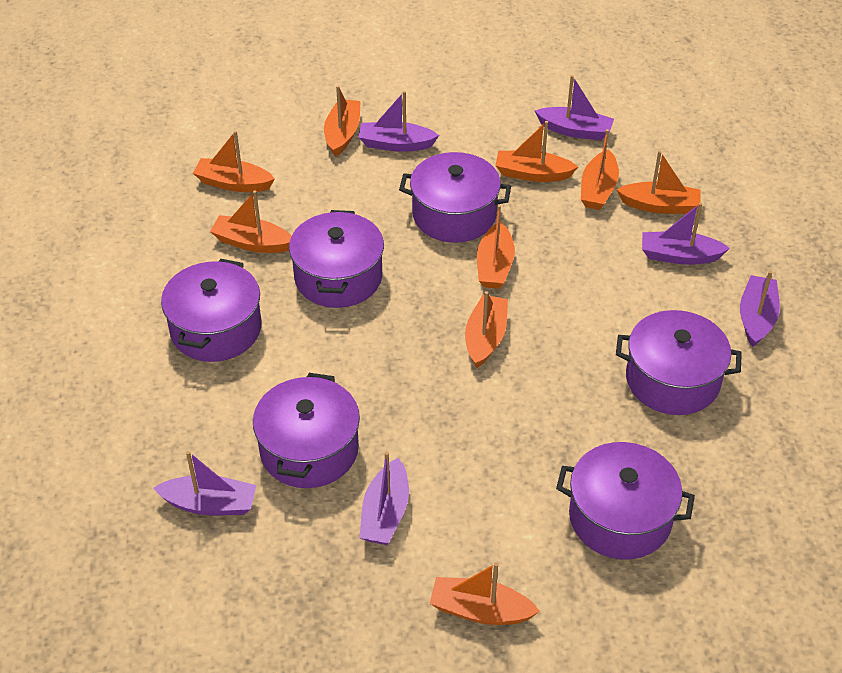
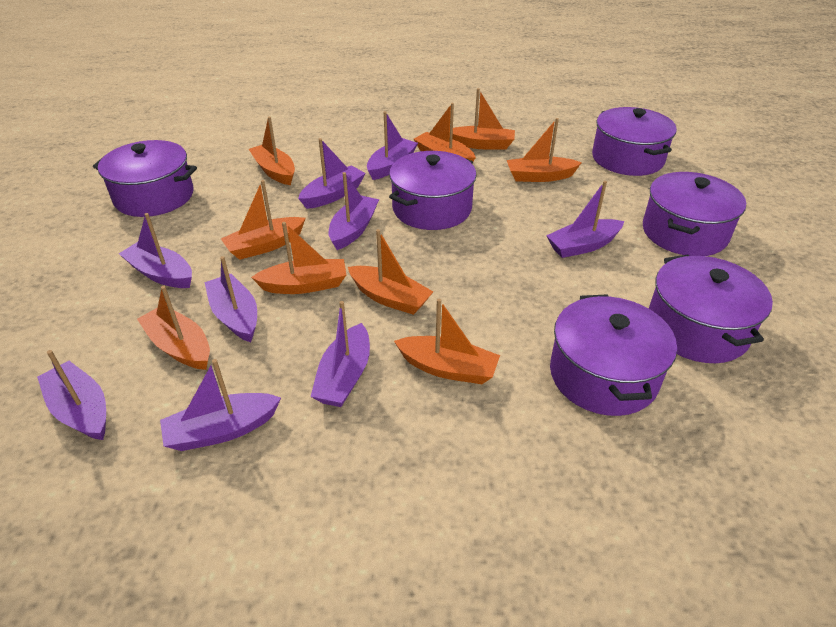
purple boat: [154,451,256,515] [358,91,439,152] [359,452,409,545] [535,75,614,140] [642,202,730,265] [740,271,780,347] = 6 -> [37,350,106,440] [119,213,192,288] [160,359,281,451] [205,256,257,342] [298,138,366,209] [310,301,370,407] [329,172,379,250] [367,111,418,180] [546,181,624,258] = 9

